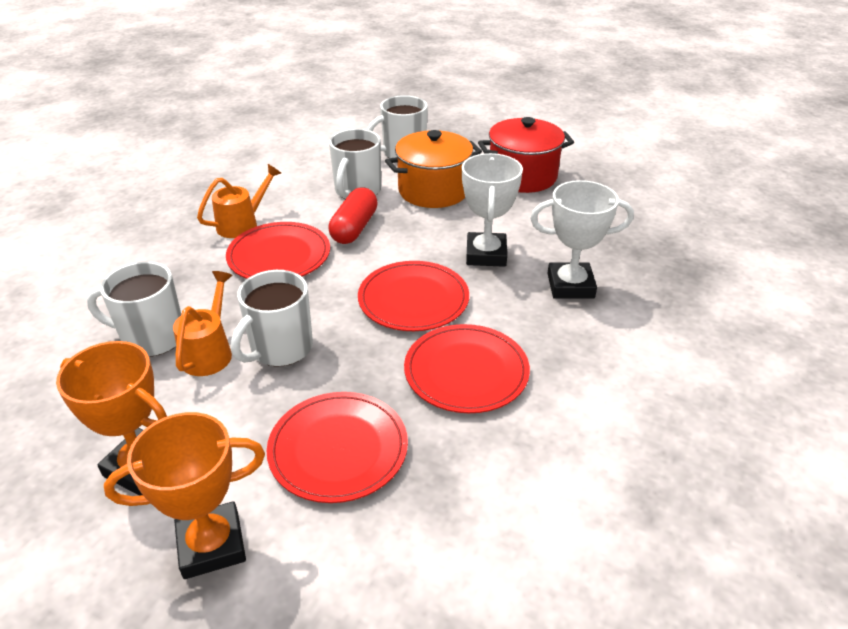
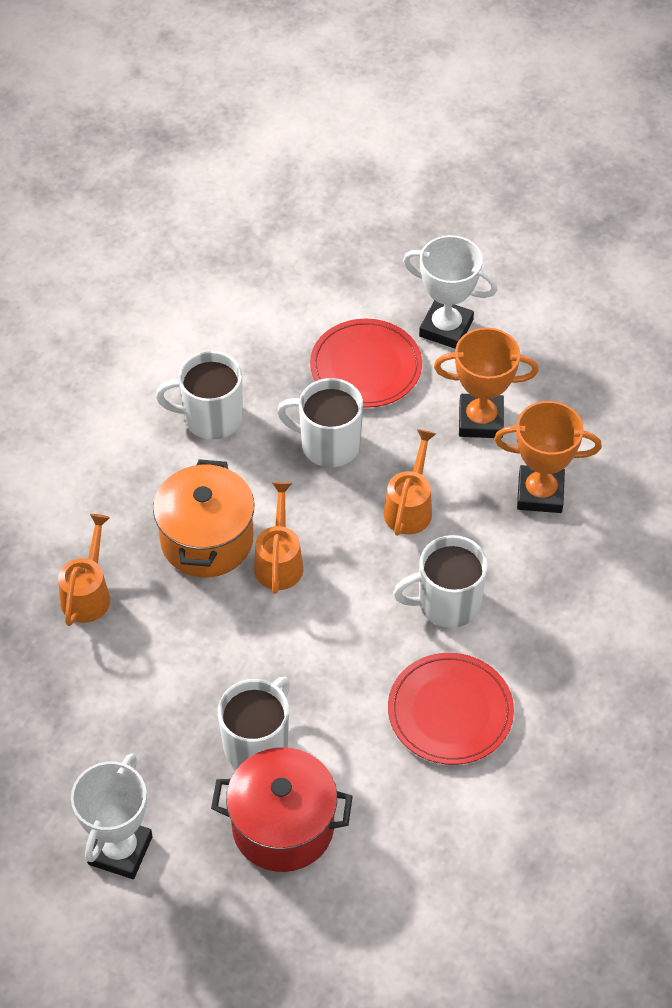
orange watering can: [173,271,232,376] [197,164,281,238] = 2 -> [58,514,110,626] [254,482,303,594] [384,429,436,536] = 3
red capsule: [328,188,378,244] = 1 -> none = 0
red plate: [226,222,330,279] [267,392,408,503] [358,261,469,331] [404,324,530,413] = 4 -> [310,319,422,408] [388,653,514,765] = 2

